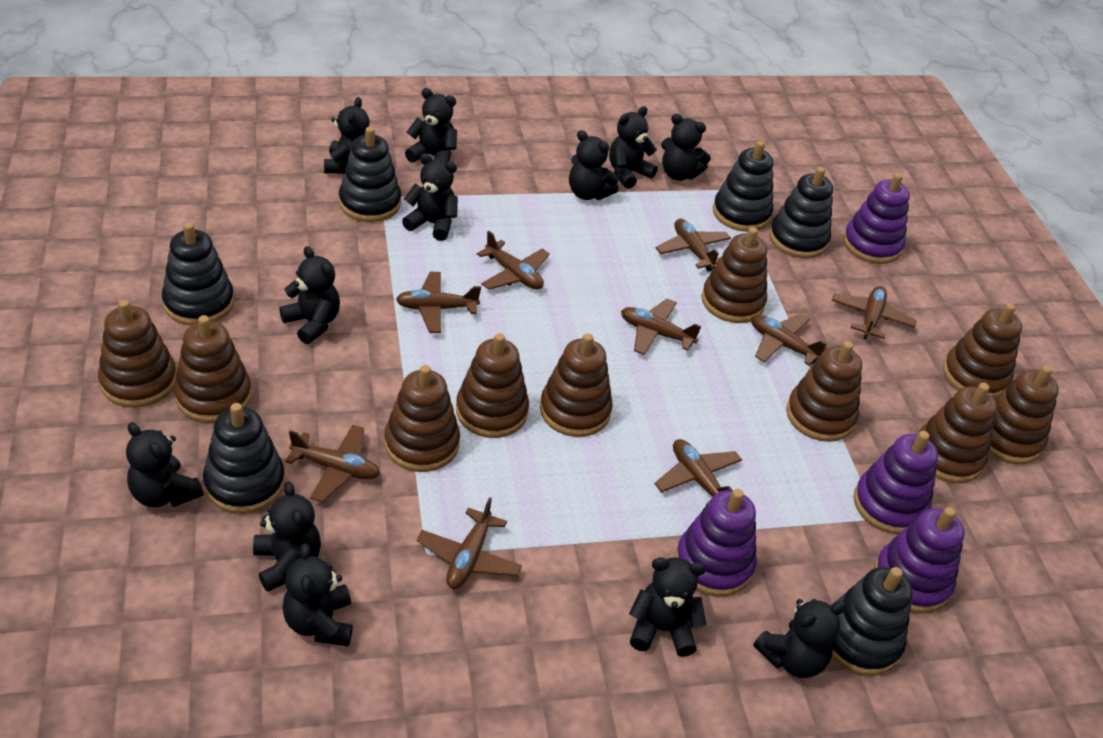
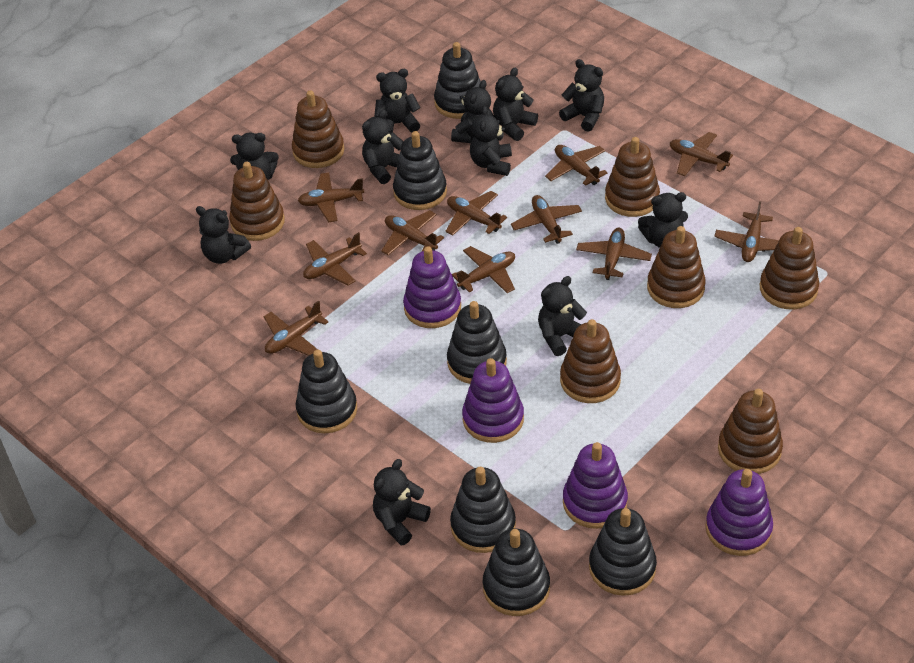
black stacking toy: [162,222,234,325] [203,403,285,514] [339,127,401,222] [713,141,773,232] [769,167,833,258] [831,567,913,676] = 6 -> [296,350,357,433] [393,131,447,210] [434,42,481,119] [447,301,507,384] [450,467,516,553] [483,529,550,616] [589,508,657,596] = 7
black teddy bear: [126,422,203,507] [253,481,321,592] [279,246,340,344] [282,543,353,646] [324,97,370,174] [402,153,458,241] [405,88,457,163] [569,130,619,200] [609,106,658,189] [629,557,706,657] [661,114,711,181] [753,599,847,678] = 12 -> [196,206,251,264] [230,133,279,180] [362,110,403,184] [373,459,431,546] [374,69,421,132] [451,80,494,143] [470,106,512,176] [493,68,538,141] [538,276,587,356] [559,59,604,132] [638,192,688,248] = 11
brown plane: [285,425,380,502] [396,272,481,333] [417,497,522,589] [477,231,550,290] [621,298,701,355] [654,439,742,505] [656,219,731,272] [751,314,827,366] [832,286,917,340] = 9 -> [264,300,329,356] [298,173,364,222] [303,232,367,285] [381,210,444,255] [446,191,507,236] [452,246,515,293] [511,195,582,244] [545,145,608,186] [576,228,652,280] [670,132,733,176] [714,201,779,262] = 11
brown stacking toy: [98,300,177,408] [174,315,252,423] [384,365,460,472] [456,333,529,438] [540,333,613,437] [701,227,767,323] [786,341,862,442] [919,383,997,483] [943,303,1022,398] [989,365,1059,464] = 10 -> [229,162,285,241] [292,91,344,168] [560,319,621,403] [605,137,660,217] [647,226,706,308] [718,389,783,474] [760,227,819,310] = 7

